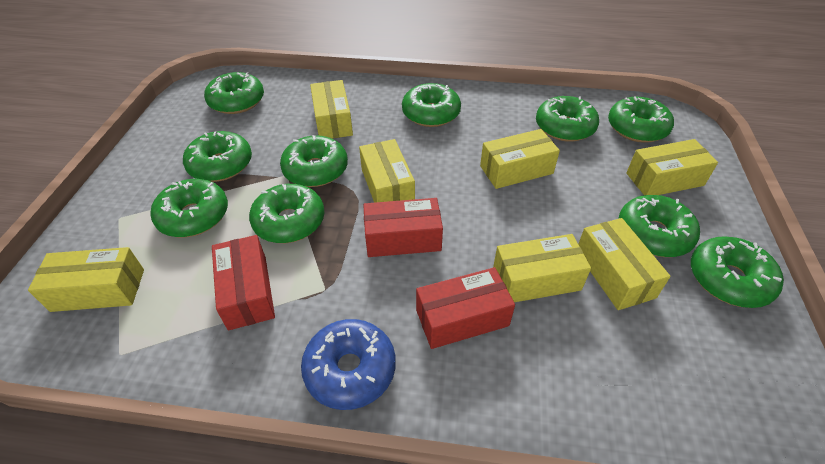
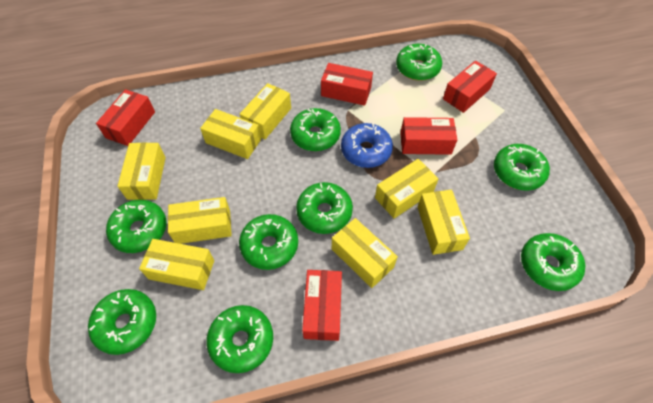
green donut: [151,179,228,238] [183,131,252,182] [204,72,264,114] [249,184,325,243] [280,135,348,187] [402,83,461,127] [536,96,599,142] [608,97,674,143] [618,195,700,257] [691,236,784,308] = 10 -> [88,289,156,355] [106,200,167,253] [206,305,273,373] [239,214,298,270] [290,108,341,151] [296,182,353,234] [396,44,442,81] [494,144,550,191] [521,233,585,291] = 9
red box: [212,235,275,331] [363,198,443,257] [416,267,515,349] = 3 -> [96,89,155,146] [302,270,342,341] [321,63,373,106] [400,117,457,155] [443,61,497,113] = 5
yellow box: [28,247,144,312] [310,80,353,139] [359,139,415,203] [480,129,560,189] [493,234,591,302] [578,218,671,310] [626,139,718,195] = 7 -> [117,143,166,200] [139,239,214,290] [168,197,232,244] [200,109,261,159] [240,83,291,139] [332,218,398,288] [375,159,439,219] [418,190,470,255] = 8

